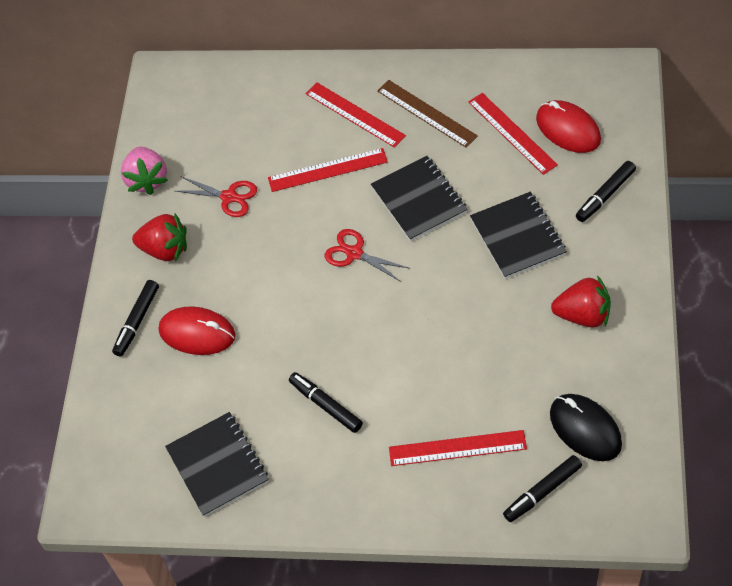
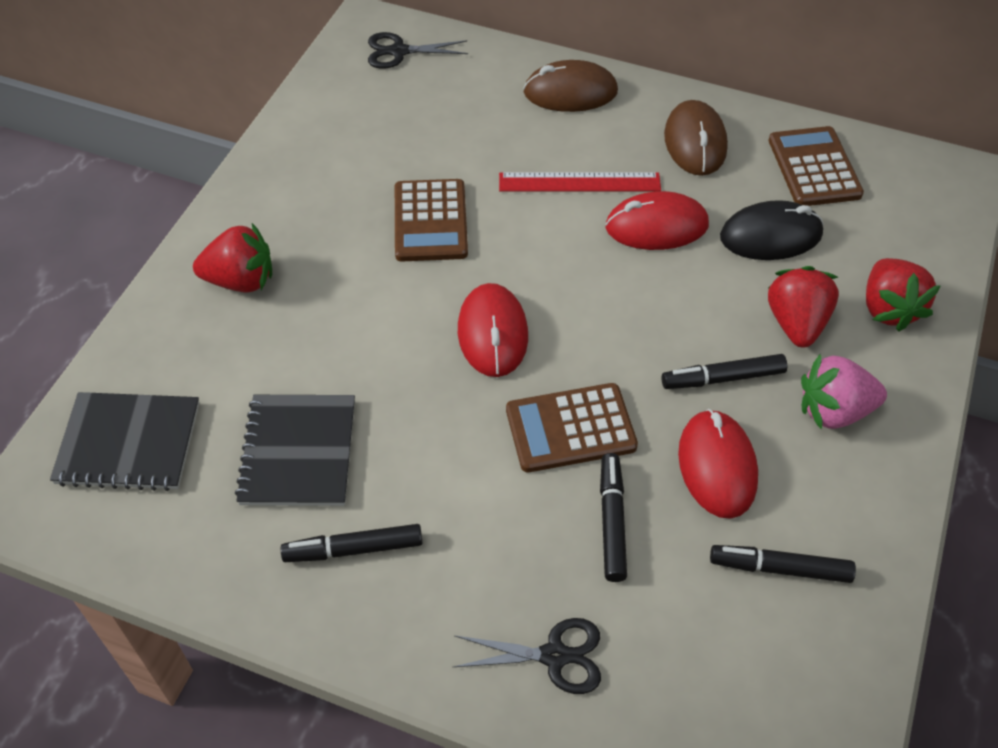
black notebook: [165,412,269,517] [371,156,468,241] [470,192,567,279] = 3 -> [50,392,199,491] [235,395,355,506] = 2
black scissors: none = 0 -> [368,32,468,69] [453,618,601,694] = 2
brown calculator: none = 0 -> [395,179,468,261] [506,383,638,472] [768,126,864,206] = 3
brown mouse: none = 0 -> [523,60,618,112] [664,100,728,176] = 2
brown ruler: [377,80,478,148] = 1 -> none = 0
red mouse: [159,306,235,355] [536,100,601,153] = 2 -> [458,283,528,377] [605,191,709,250] [678,409,758,519] = 3
red ruler: [268,148,388,192] [305,83,406,148] [389,430,527,466] [468,93,558,175] = 4 -> [499,173,661,192] = 1
red scissors: [176,177,257,217] [324,229,409,282] = 2 -> none = 0
red strawberry: [132,213,187,262] [551,275,611,328] = 2 -> [193,223,272,293] [768,266,839,348] [866,258,941,331] = 3

